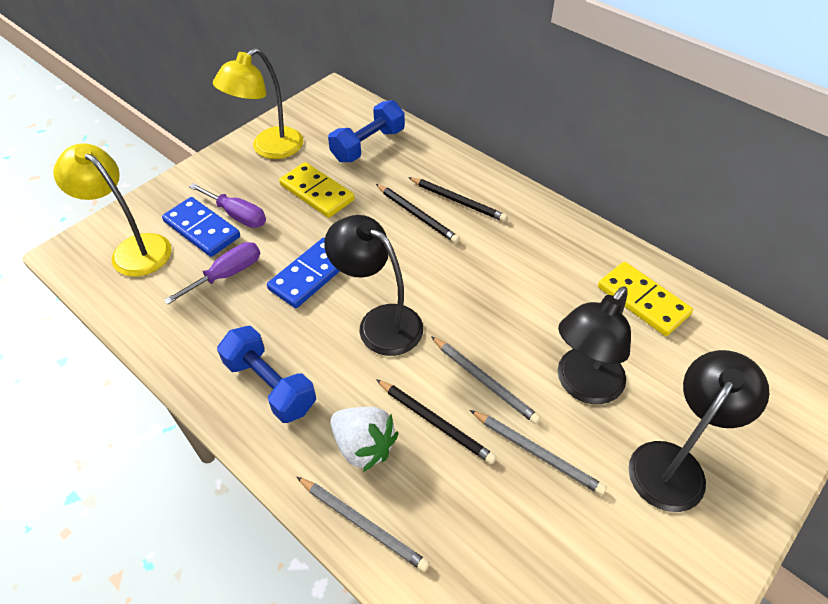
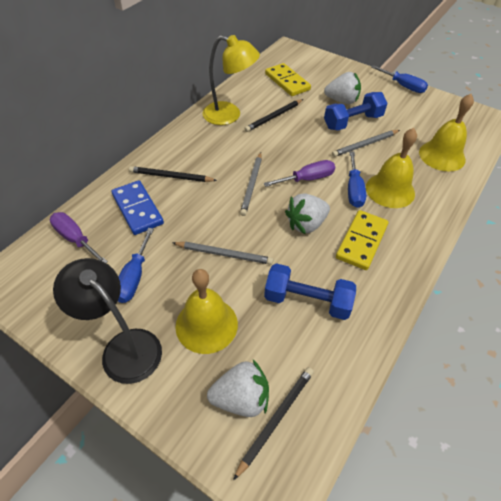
black lamp: [324,215,423,356] [558,286,631,404] [628,350,769,512] = 3 -> [53,258,162,384] = 1
blue domino: [162,197,240,257] [267,238,340,308] = 2 -> [111,180,164,235] = 1
blue screwdriver: none = 0 -> [118,228,154,303] [348,151,366,208] [371,65,428,93] = 3
white strawberry: [330,407,398,472] = 1 -> [207,360,269,417] [285,193,330,234] [324,72,361,104] = 3
yellow bell: none = 0 -> [175,269,238,354] [366,128,417,208] [419,94,474,171] = 3
yellow lamp: [53,143,172,276] [213,48,303,159] = 2 -> [203,35,260,125] = 1

